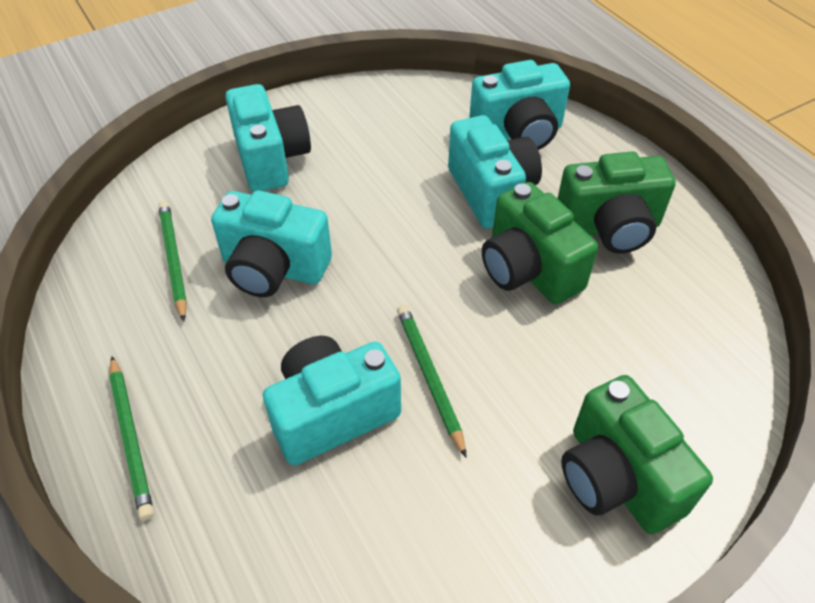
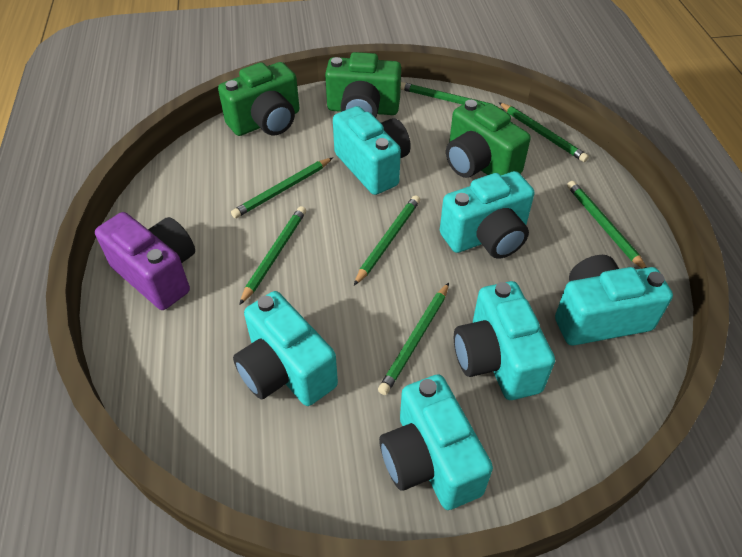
green pencil: [109,356,154,520] [158,201,187,322] [397,305,467,458] = 3 -> [231,157,333,218] [239,206,306,305] [354,195,420,285] [378,283,449,395] [400,82,505,111] [498,102,589,162] [567,181,647,268] = 7
purple camera: none = 0 -> [95,212,195,310] = 1
turquoise camera: [211,191,332,297] [225,84,311,192] [263,336,401,465] [448,115,542,228] [469,60,570,150] = 5 -> [233,291,338,406] [333,106,411,195] [379,374,493,510] [440,171,535,259] [454,281,555,400] [555,255,673,346] = 6

